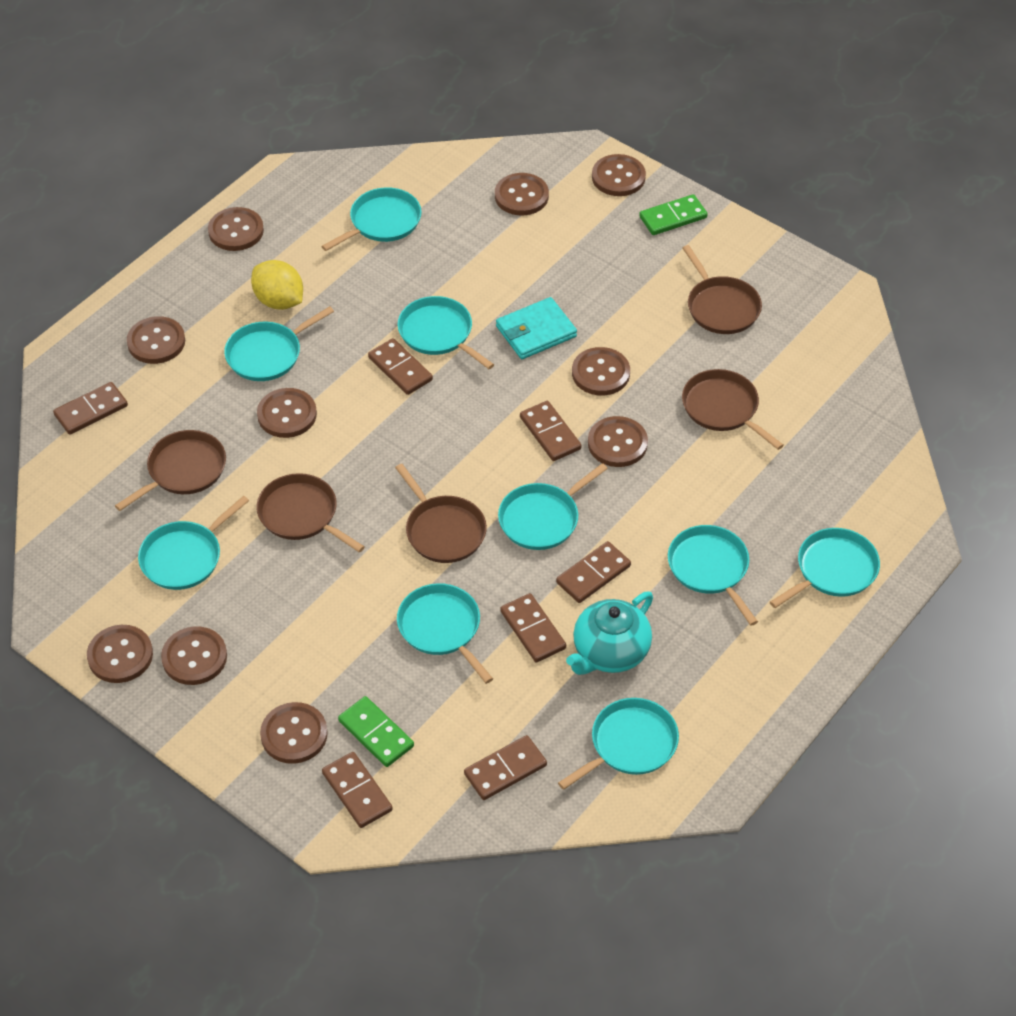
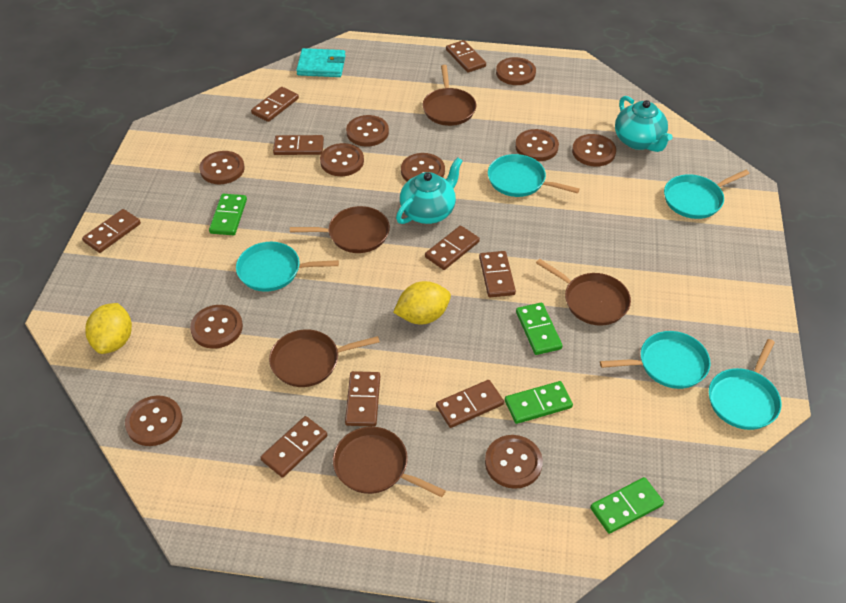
brown domino: [53,382,128,435] [322,752,393,828] [368,338,433,395] [464,735,547,800] [500,593,566,662] [520,401,581,461] [556,541,631,603] = 7 -> [82,209,141,253] [251,87,299,122] [260,416,327,478] [273,135,324,155] [345,371,380,427] [425,226,480,270] [436,380,504,428] [446,40,486,73] [479,251,516,297] = 9
green domino: [338,696,414,767] [639,194,707,235] = 2 -> [209,194,247,235] [505,381,573,424] [516,303,563,355] [590,477,664,534] = 4
turquoise pan: [138,496,249,590] [224,306,334,381] [321,187,422,251] [397,296,494,369] [397,583,493,684] [498,463,608,550] [558,698,679,790] [668,525,758,626] [770,528,880,608] = 9 -> [236,242,339,292] [488,154,580,197] [600,331,711,389] [664,170,749,219] [709,339,782,430] = 5
turquoise teapot: [566,592,653,675] = 1 -> [396,157,463,224] [615,96,673,152] = 2
yellow lemon: [251,260,303,310] = 1 -> [85,303,132,354] [393,281,451,325] = 2

